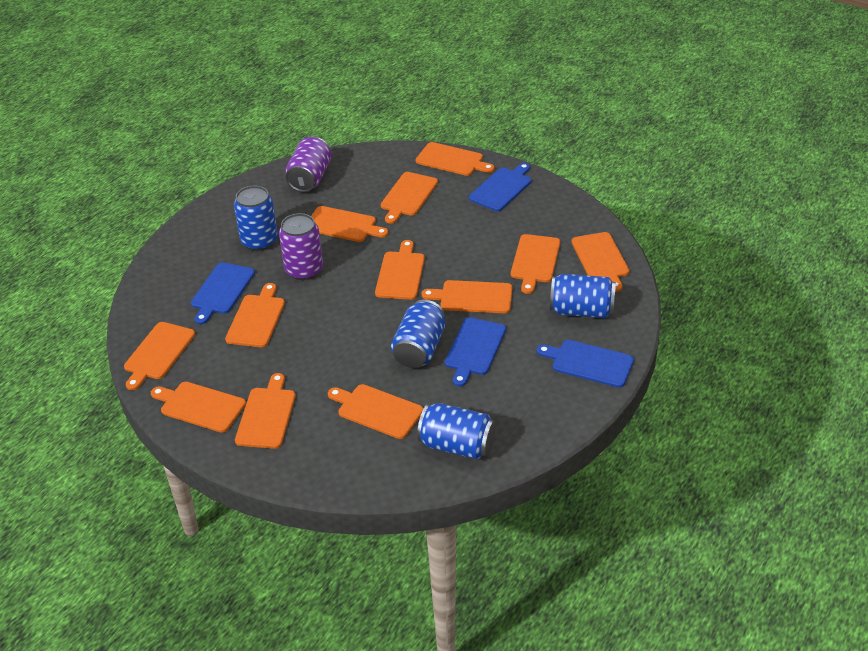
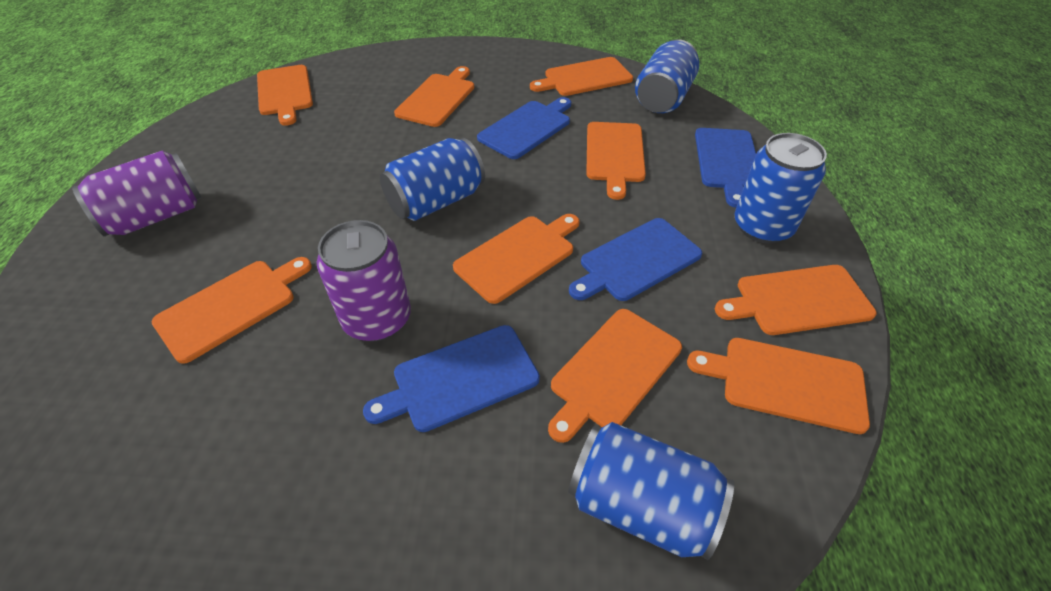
orange cutting board: [124,322,195,390] [151,382,246,433] [225,283,285,347] [235,373,296,449] [311,206,388,242] [328,384,423,439] [375,240,425,300] [381,172,438,224] [415,142,495,176] [422,280,512,313] [511,234,560,294] [572,232,629,292] = 12 -> [152,257,312,364] [257,65,313,126] [394,66,474,127] [453,214,580,304] [530,57,633,96] [548,309,682,443] [586,122,646,200] [687,338,870,434] [715,265,877,335] = 9

